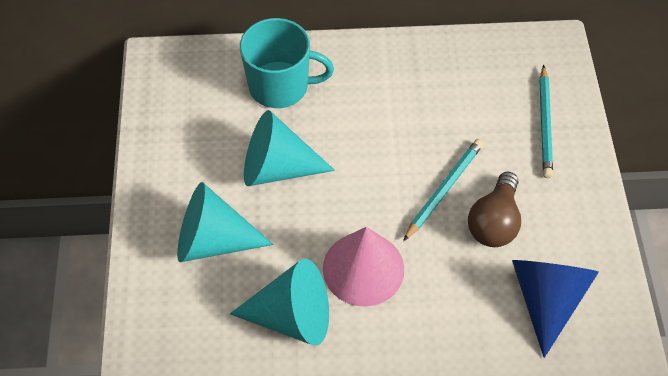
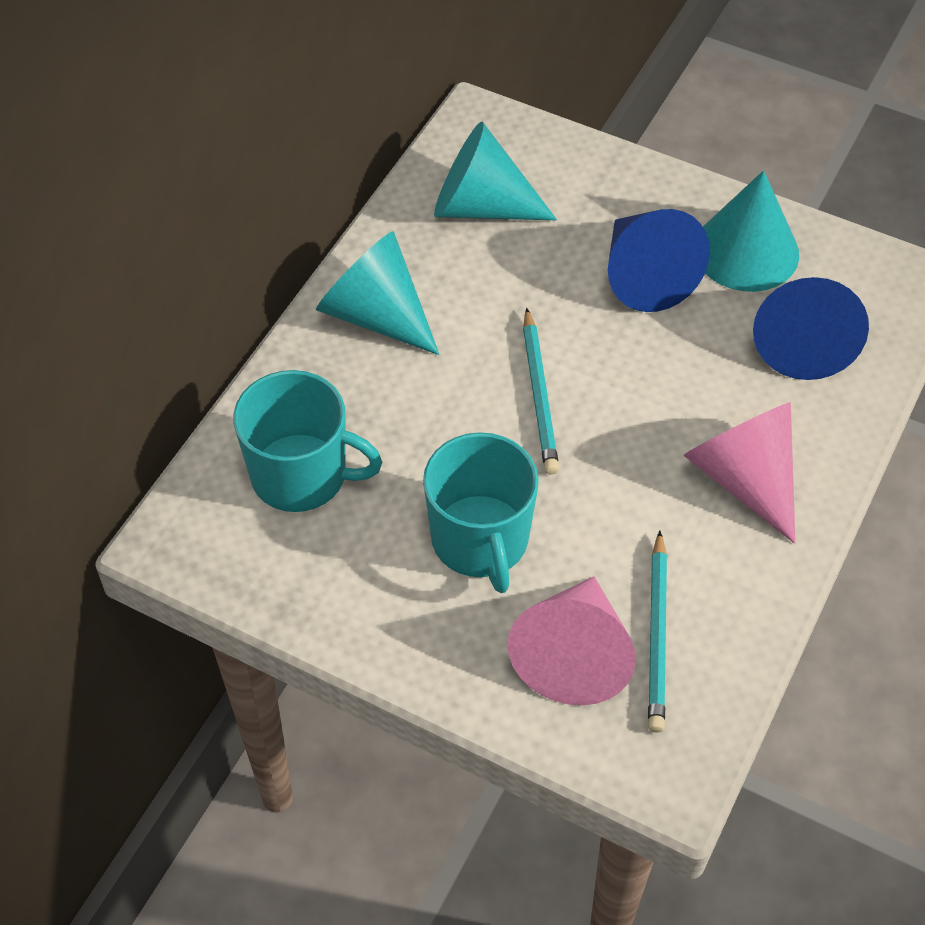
blue cone: [512,260,599,358] = 1 -> [608,209,710,312] [753,277,869,380] = 2
brown light bulb: [468,172,521,247] = 1 -> none = 0
pink cone: [323,227,404,307] = 1 -> [507,576,636,705] [683,402,795,544] = 2
turquoise mug: [240,18,334,108] = 1 -> [233,370,382,512] [423,432,539,593] = 2

